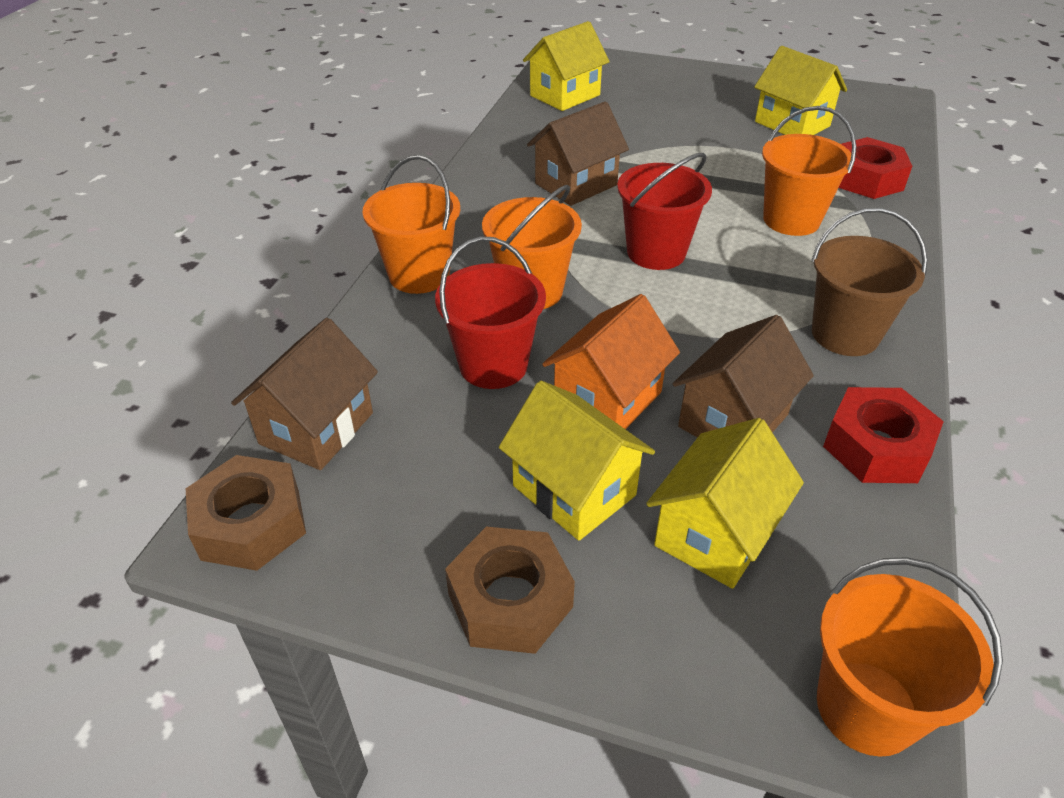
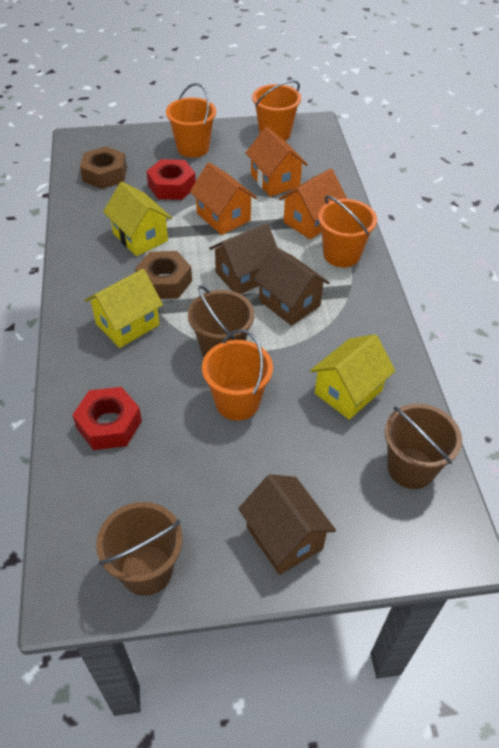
brown bucket: [811,208,928,356] = 1 -> [96,502,182,596] [188,286,255,358] [385,404,462,489] = 3
orange house: [542,294,680,429] = 1 -> [190,162,257,235] [246,127,308,197] [279,168,347,240] = 3
red bucket: [435,237,546,389] [617,153,712,270] = 2 -> none = 0
yellow house: [499,381,655,541] [523,21,610,111] [646,418,804,589] [754,46,847,135] = 4 -> [85,269,163,348] [103,182,172,256] [310,334,395,420] = 3

